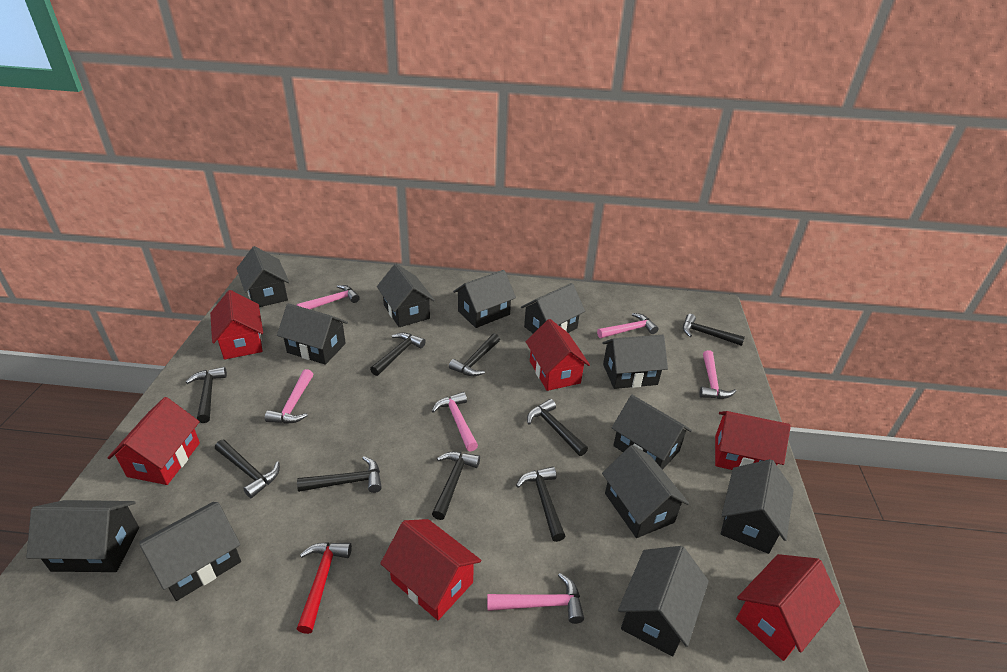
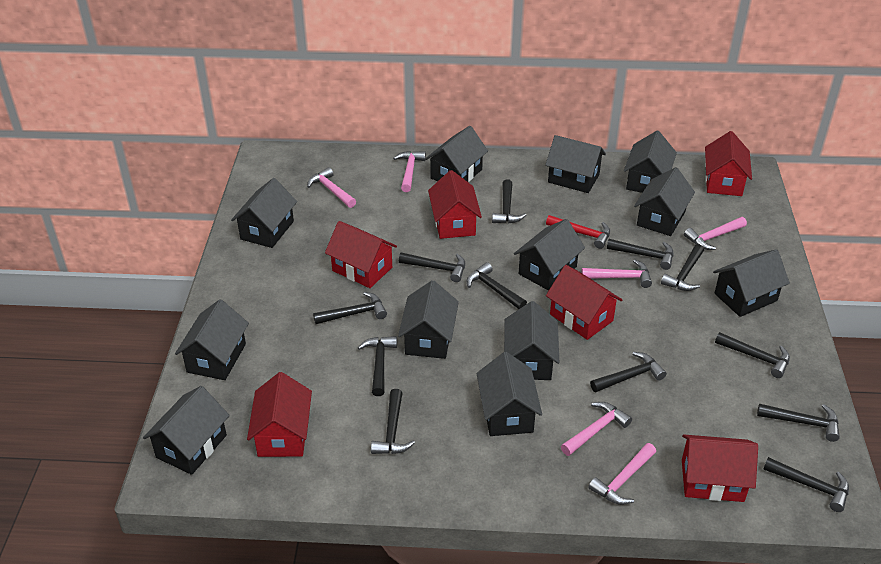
black hammer: [186,367,227,423] [215,440,280,498] [297,456,382,493] [370,332,426,376] [432,452,480,520] [449,333,500,376] [516,466,565,542] [527,399,588,456] [683,314,745,346] = 9 -> [313,292,387,324] [358,336,397,396] [371,389,415,454] [399,252,465,282] [467,262,527,309] [492,180,526,223] [590,352,667,392] [607,239,673,270] [661,244,704,291] [715,332,790,378] [757,403,840,442] [763,457,849,512] = 12

